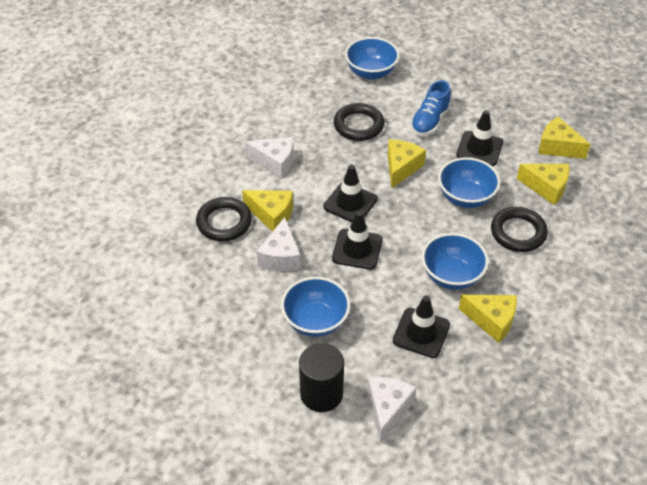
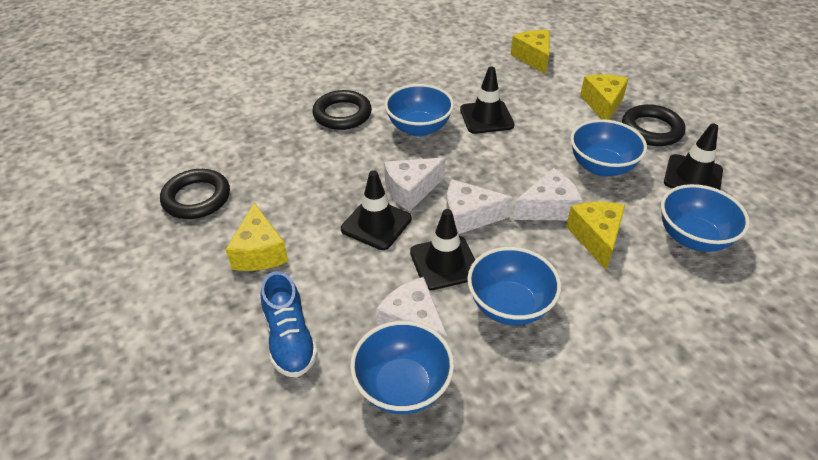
black cylinder: [299,343,344,412] = 1 -> none = 0
blue bowl: [281,277,350,337] [345,37,400,80] [422,233,489,290] [438,157,500,208] = 4 -> [350,321,454,414] [384,84,454,137] [467,247,561,325] [570,119,647,177] [661,184,750,252] = 5
white cheese: [245,137,294,179] [257,217,301,271] [367,377,416,442] = 3 -> [376,277,448,342] [384,158,445,212] [446,180,513,234] [513,168,582,220] = 4
yellow cheese: [242,190,293,232] [388,140,426,189] [459,295,517,343] [517,164,570,205] [538,117,590,159] = 5 -> [226,203,288,271] [510,30,550,74] [566,202,625,270] [580,74,629,120] = 4

